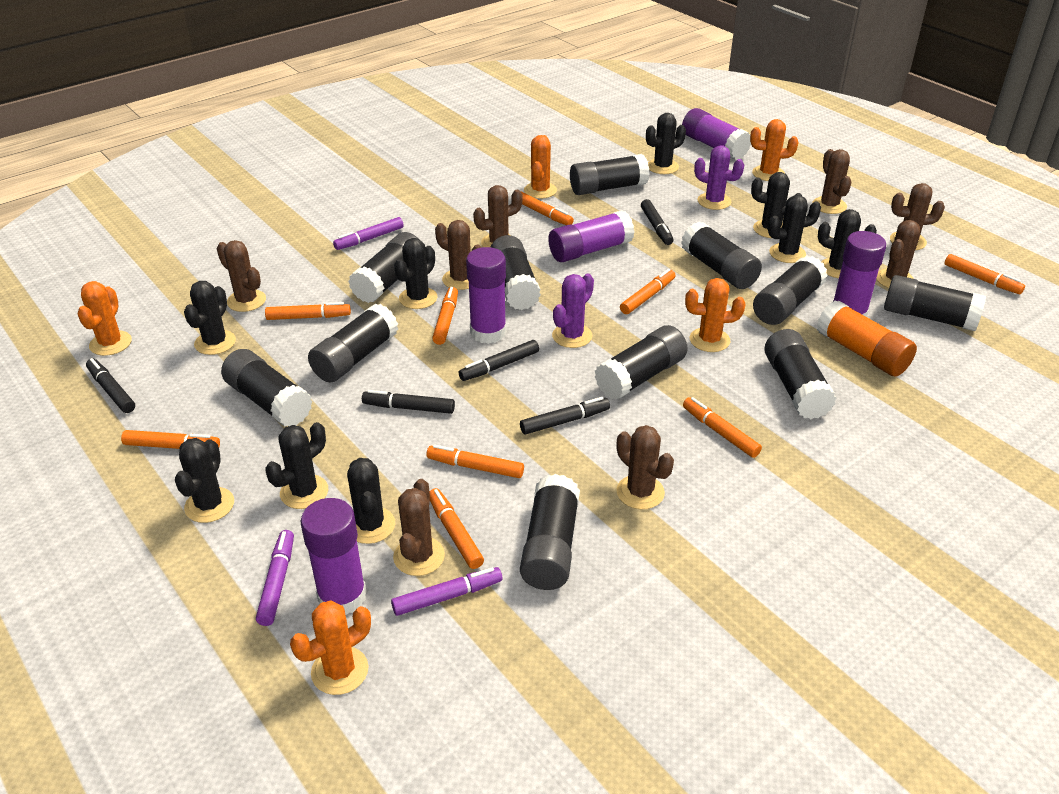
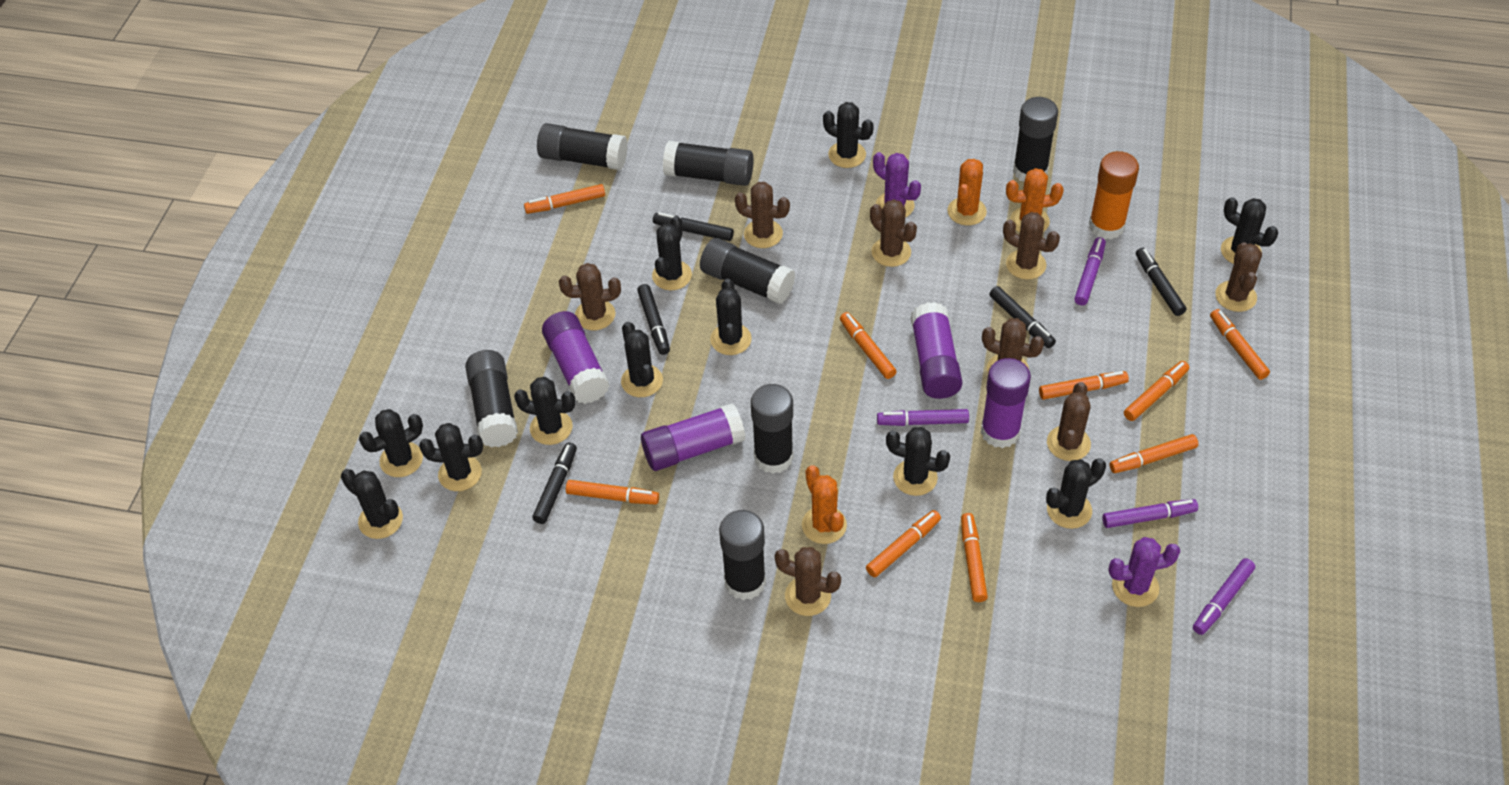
black cactus: [175,438,234,523] [184,281,236,355] [266,422,328,509] [347,458,395,544] [394,238,437,309] [646,113,686,174] [751,172,802,238] [768,195,821,263] [818,209,877,278] = 9 -> [341,469,403,539] [359,409,423,477] [419,423,483,491] [514,377,576,445] [621,322,663,397] [652,216,692,290] [710,279,752,355] [823,102,874,168] [886,427,950,496] [1046,458,1106,529] [1221,197,1278,264] = 11
black glue stick: [221,349,313,426] [308,303,398,383] [348,232,417,303] [491,235,541,310] [520,474,580,590] [570,154,649,195] [595,325,688,400] [681,221,762,289] [753,255,828,325] [764,329,836,419] [884,275,986,331] = 11 -> [465,350,518,447] [537,123,628,170] [663,141,754,186] [700,238,795,304] [719,510,766,600] [751,384,794,474] [1013,97,1058,182] = 7
orange cactus: [78,281,132,356] [290,600,371,695] [524,135,557,199] [685,278,746,352] [750,119,799,181] = 5 -> [802,465,847,544] [947,159,987,226] [1006,168,1064,233] = 3
purple glue stick: [301,498,367,615] [466,247,507,344] [548,210,634,262] [682,108,751,159] [833,231,886,317] = 5 -> [542,311,610,404] [641,403,745,471] [910,302,962,399] [981,358,1031,448] = 4
purple marker: [256,530,294,626] [333,217,404,250] [391,567,502,616] = 3 -> [877,409,969,426] [1074,237,1106,306] [1103,499,1198,528] [1193,558,1255,635] = 4

